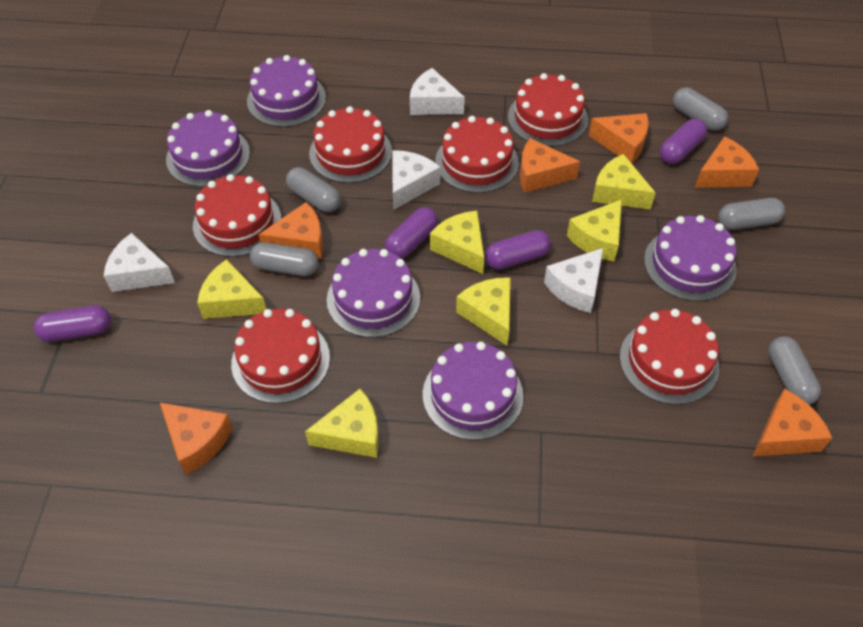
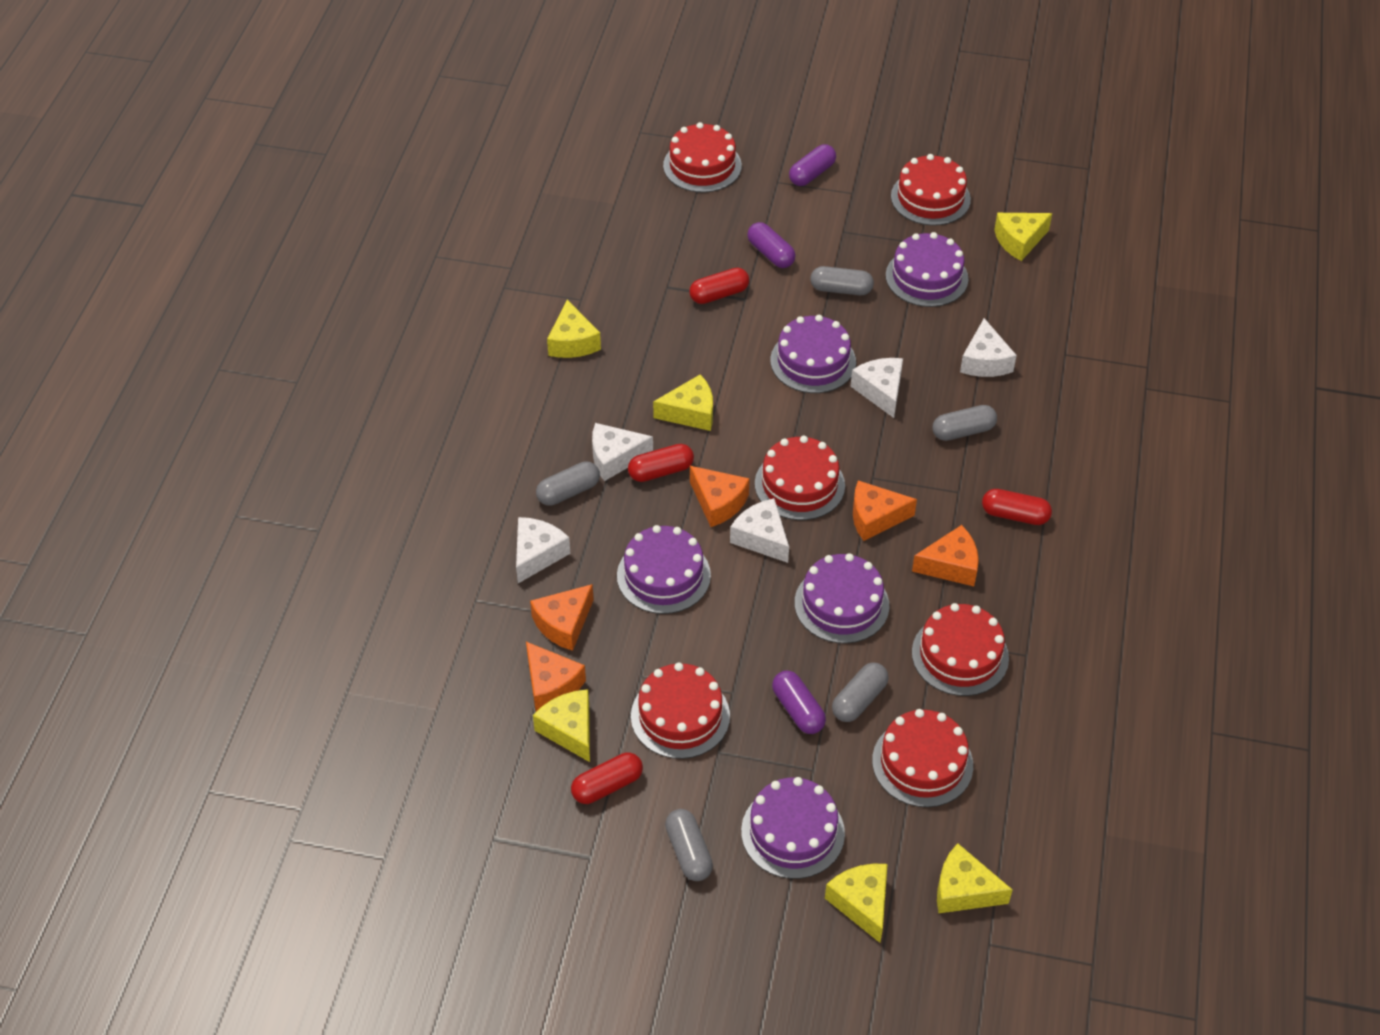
orange cheese: [160,403,233,475] [259,202,323,259] [520,138,580,193] [589,113,648,163] [695,136,759,188] [752,389,832,457] = 6 -> [526,642,586,712] [530,584,594,651] [690,466,750,527] [853,480,917,541] [912,525,979,586] = 5
purple capsule: [34,305,111,342] [385,207,438,259] [485,230,551,270] [660,119,707,164] = 4 -> [747,222,796,268] [772,671,826,734] [789,144,836,186] = 3
red capsule: none = 0 -> [571,752,643,804] [628,444,694,482] [689,268,749,304] [982,489,1052,525] = 4
white cheese: [104,233,175,292] [392,150,440,209] [410,68,465,115] [544,248,603,313] = 4 -> [516,517,570,583] [592,423,653,481] [730,498,789,563] [851,358,903,418] [960,318,1017,377] = 5

